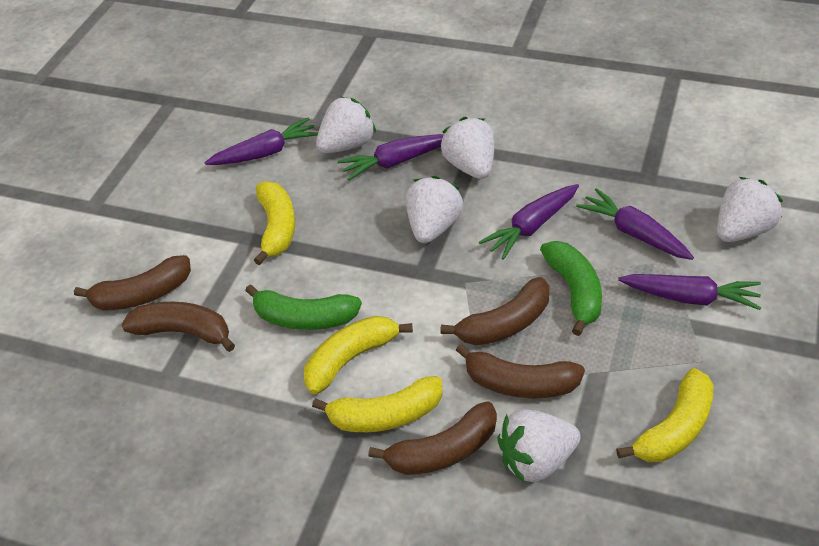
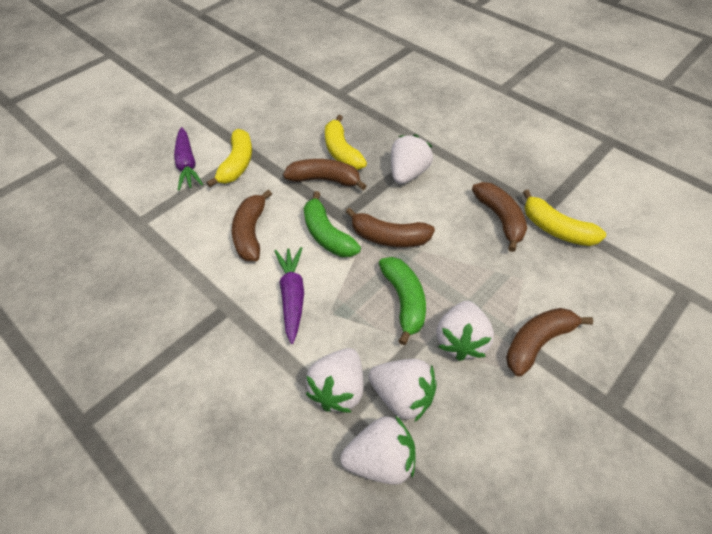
purple carrot: [205,117,318,165] [338,134,444,181] [479,184,579,260] [576,188,694,260] [618,274,761,310] = 5 -> [174,127,203,191] [274,247,304,344] = 2
yellow banana: [254,181,295,265] [304,316,413,394] [312,376,442,432] [616,368,714,462] = 4 -> [206,129,252,187] [325,115,367,170] [523,190,606,246] = 3

